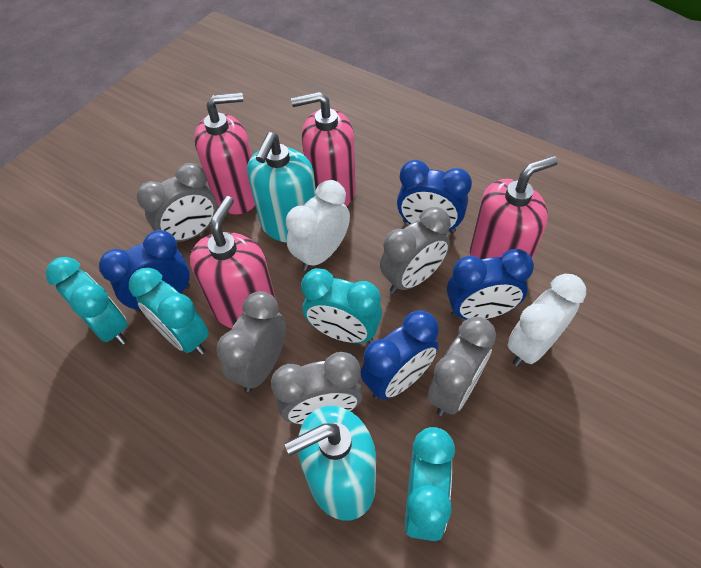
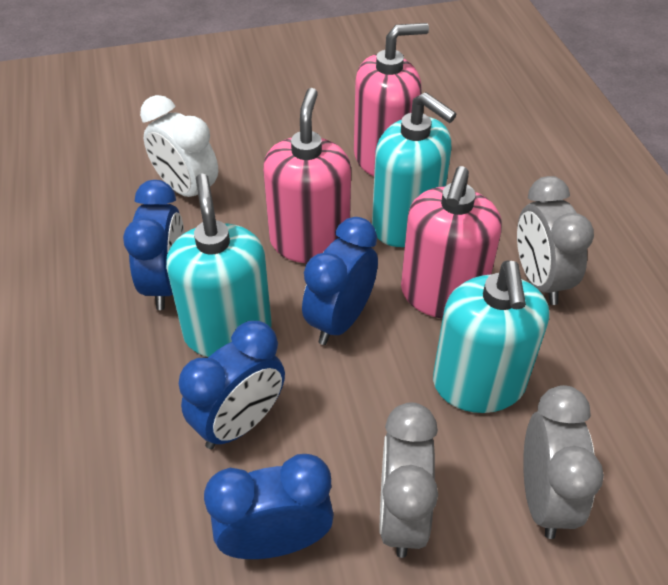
grey clock: [137,163,217,242] [216,291,286,392] [271,352,363,424] [380,207,451,293] [427,317,496,416] = 5 -> [380,402,438,558] [517,176,594,305] [523,385,604,539] = 3
pink soap dispenser: [190,196,277,328] [194,92,255,215] [291,92,356,206] [470,156,558,260] = 4 -> [263,88,351,263] [354,23,429,176] [401,166,502,319] = 3
turquoise clock: [46,257,128,345] [129,268,209,355] [301,268,382,343] [405,427,455,541] = 4 -> none = 0
turquoise soap dispenser: [247,132,317,243] [285,406,376,521] = 2 -> [166,174,272,357] [372,92,456,247] [433,261,549,413] = 3
white clock: [286,180,350,271] [508,274,586,366] = 2 -> [140,95,218,197] = 1

